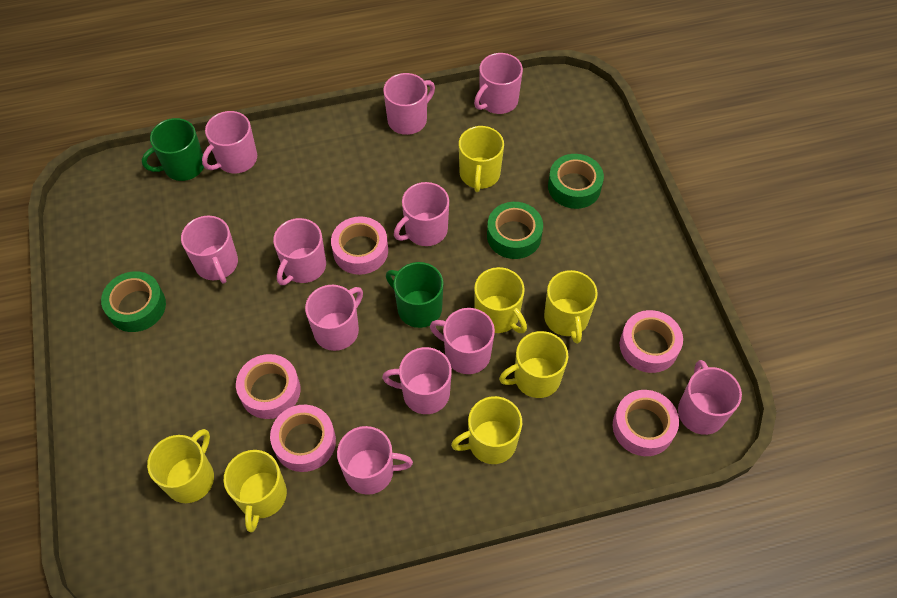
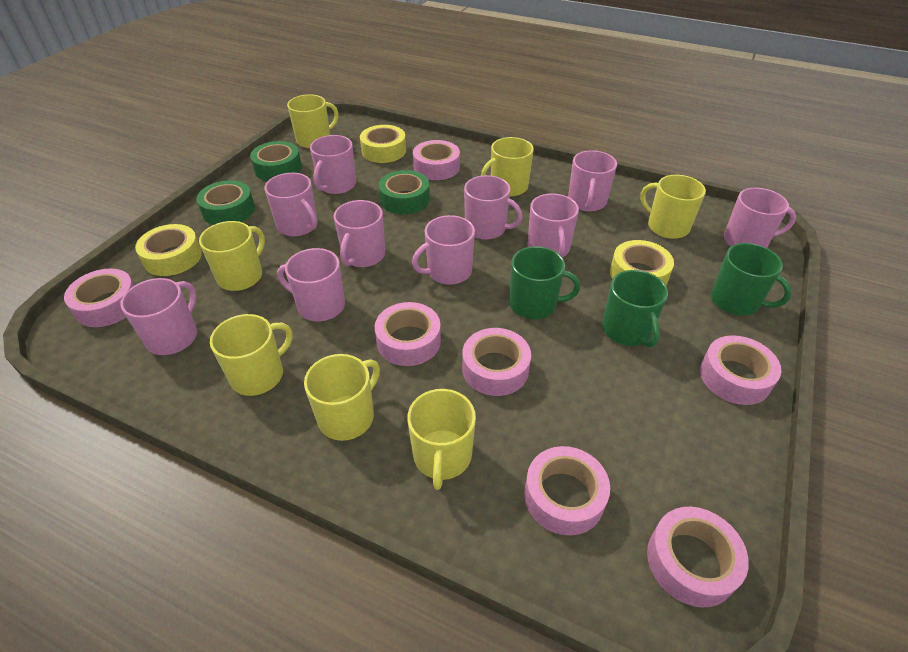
green mug: [142,118,204,181] [386,262,443,328] = 2 -> [509,246,580,319] [602,270,668,348] [711,243,792,316] = 3
pink mug: [181,216,238,284] [202,111,257,173] [273,218,326,285] [305,285,363,351] [337,426,413,495] [382,347,452,414] [383,73,435,135] [394,182,449,246] [430,308,495,374] [474,53,523,114] [678,360,742,435] = 11 -> [121,278,197,355] [265,173,318,236] [277,248,345,321] [310,135,356,194] [334,200,385,267] [412,215,475,285] [464,175,523,240] [527,193,579,257] [568,150,617,212] [724,188,796,248] = 10
pink tape: [236,354,300,419] [270,405,336,472] [331,216,388,275] [613,390,679,456] [620,310,683,373] = 5 -> [64,269,135,327] [375,302,441,366] [413,140,460,180] [462,328,531,396] [524,446,610,535] [647,507,749,607] [700,335,781,405] = 7
yellow tape: none = 0 -> [135,224,202,276] [360,125,406,163] [610,240,674,285] = 3

